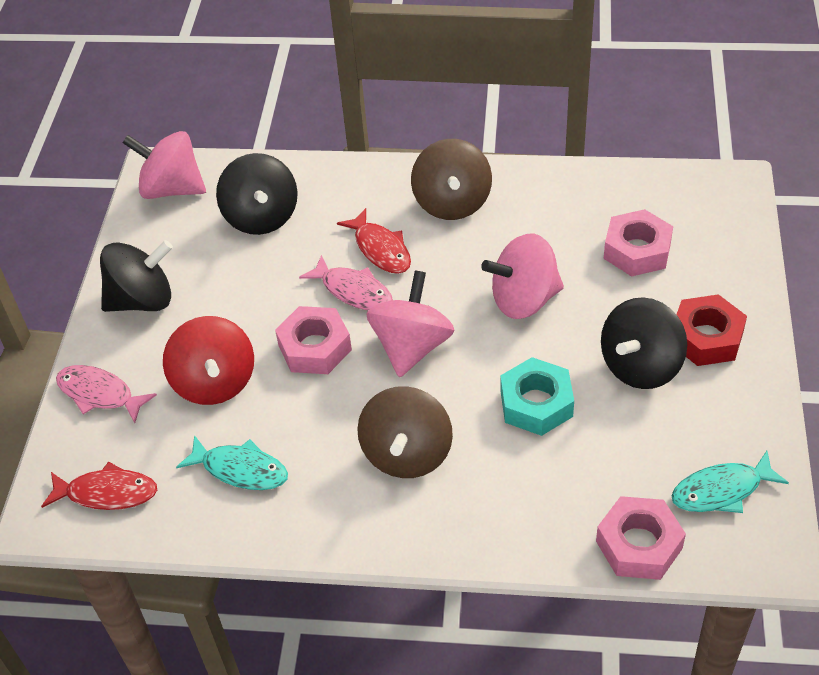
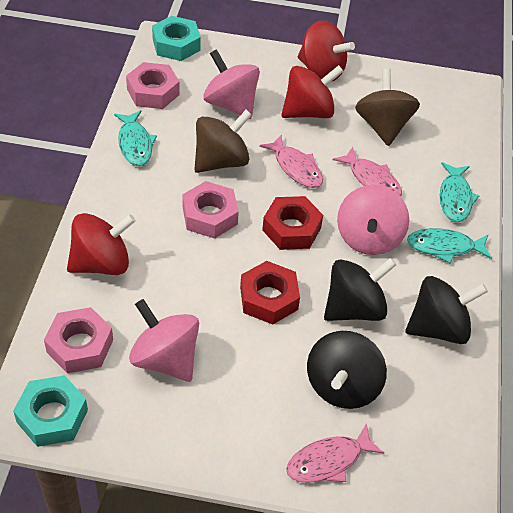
pink fish: [56,365,157,423] [299,255,393,310] = 2 -> [259,134,323,188] [286,423,384,483] [333,147,402,197] = 3
red fish: [41,462,157,510] [337,208,411,274] = 2 -> none = 0
red nut: [676,294,747,366] = 1 -> [240,261,300,325] [262,196,323,250] = 2
red spinning top: [163,316,254,405] = 1 -> [67,213,136,275] [281,65,344,118] [298,20,355,82] = 3
turquoise fish: [176,435,288,490] [672,451,789,513] = 2 -> [114,110,157,166] [407,228,492,263] [440,162,479,222] = 3
turquoise nut: [500,357,574,436] = 1 -> [13,375,88,447] [152,16,201,61] = 2

